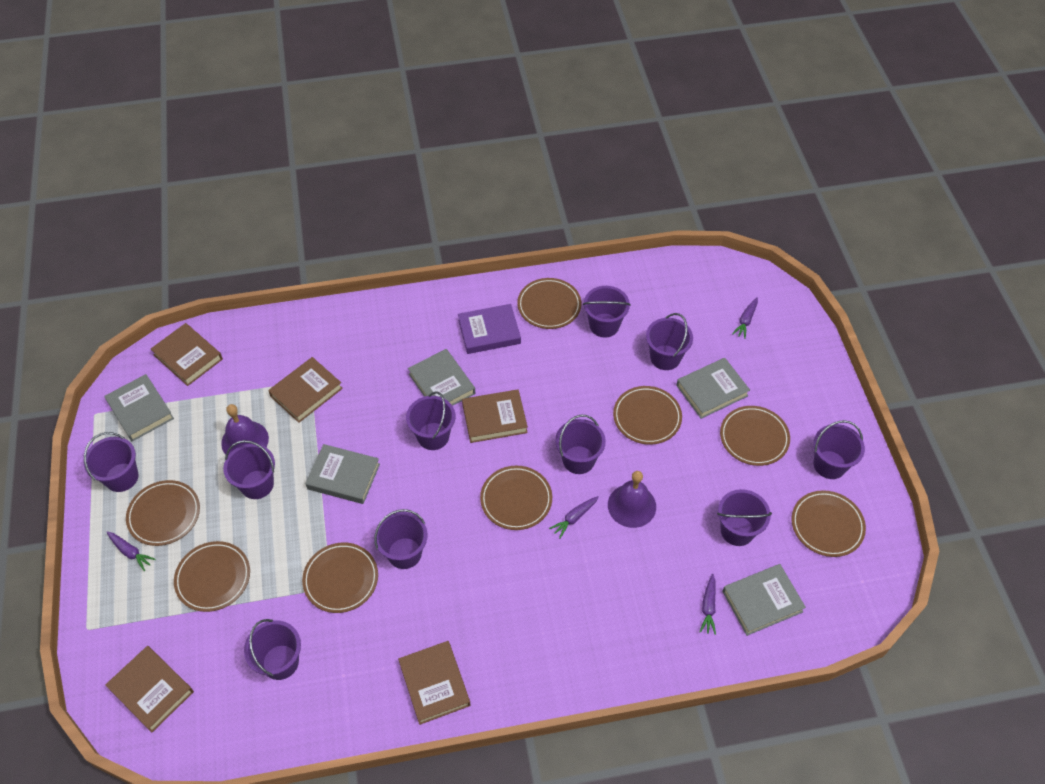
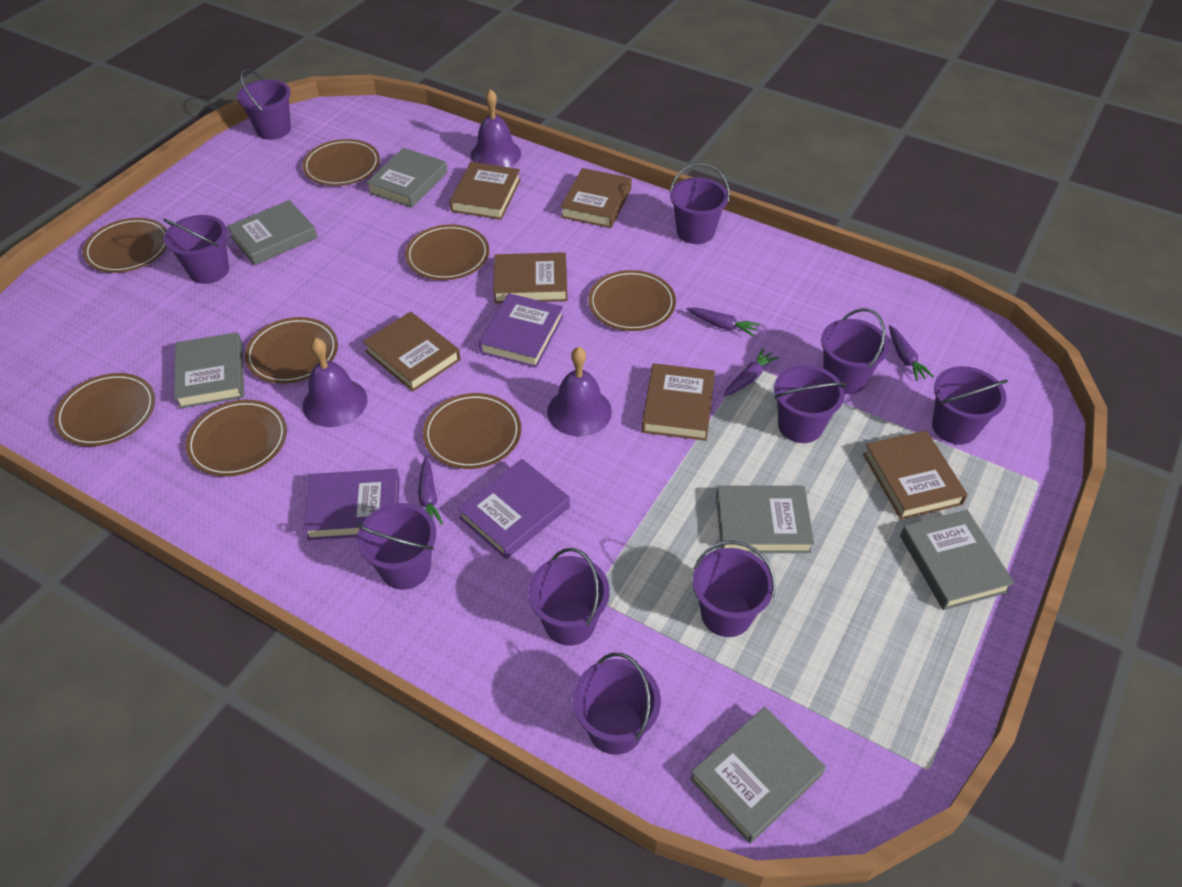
brown book: [105,646,194,732] [151,323,223,386] [268,357,343,423] [398,641,471,725] [462,389,528,443] = 5 -> [363,312,461,392] [449,162,521,220] [493,252,568,303] [560,168,632,228] [642,363,715,441] [863,430,968,520] = 6
grey book: [104,374,174,441] [305,444,380,504] [408,349,475,406] [676,358,750,419] [722,564,806,636] = 5 -> [174,332,244,409] [227,200,317,265] [366,148,447,208] [690,707,826,844] [716,486,814,553] [900,510,1015,610] = 6
purple bell: [221,404,269,455] [608,471,656,528] = 2 -> [303,338,367,427] [471,89,521,167] [547,347,612,436] = 3
purple book: [458,304,521,354] = 1 -> [304,469,400,540] [458,459,570,559] [479,293,563,368] = 3

